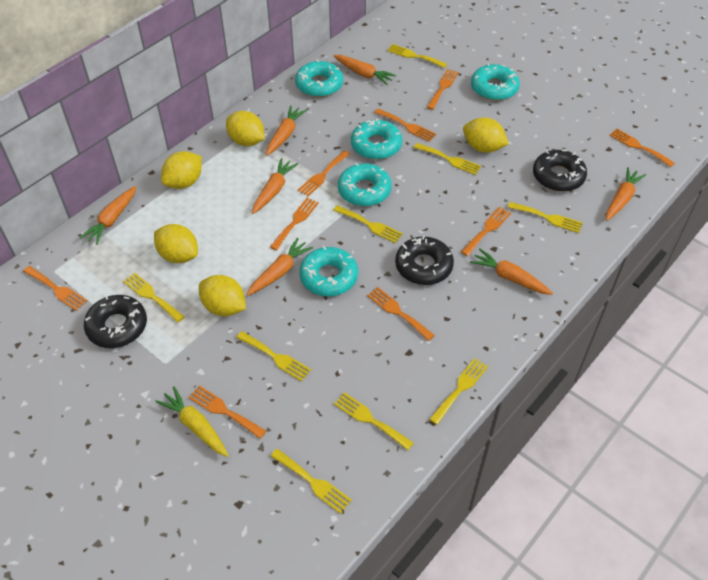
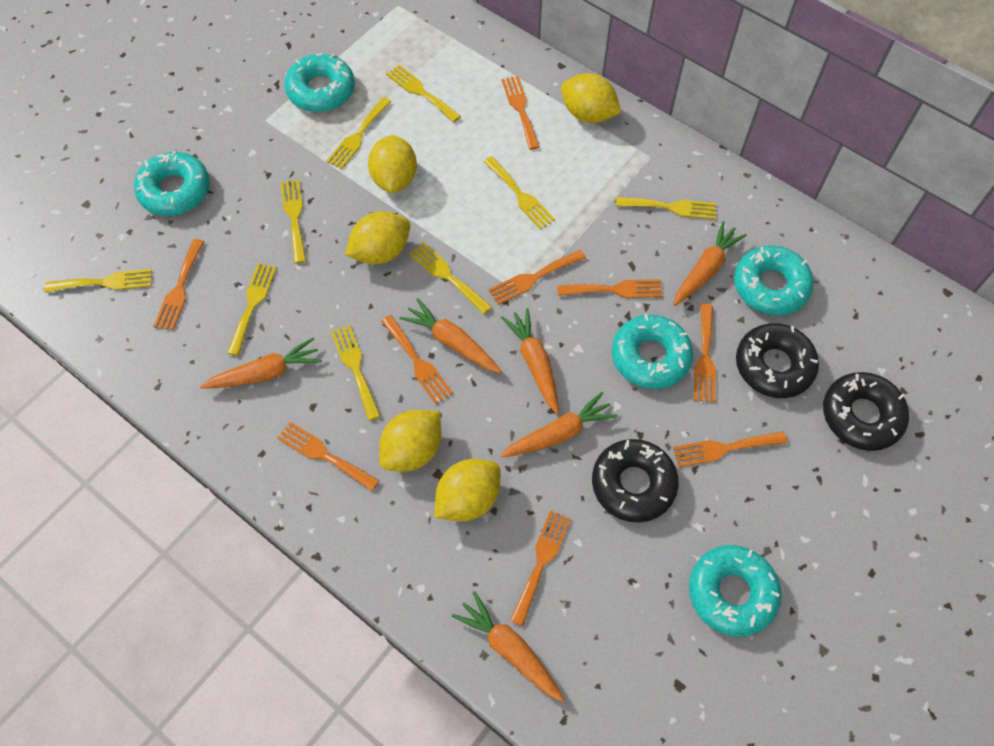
orange carrot: [80,186,137,245] [246,238,313,296] [252,158,298,214] [266,105,307,156] [333,55,396,85] [470,249,553,295] [606,167,646,221] = 7 -> [200,337,322,389] [400,298,502,373] [452,591,565,702] [500,392,617,458] [501,308,559,414] [673,221,747,306] = 6
yellow carrot: [155,386,229,457] = 1 -> none = 0

